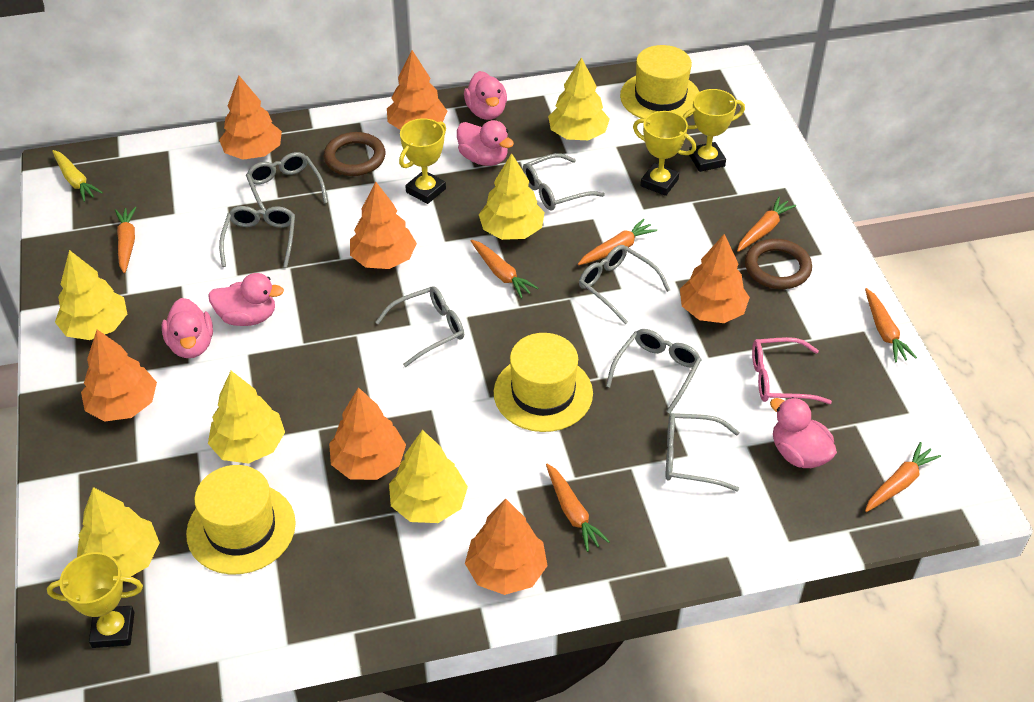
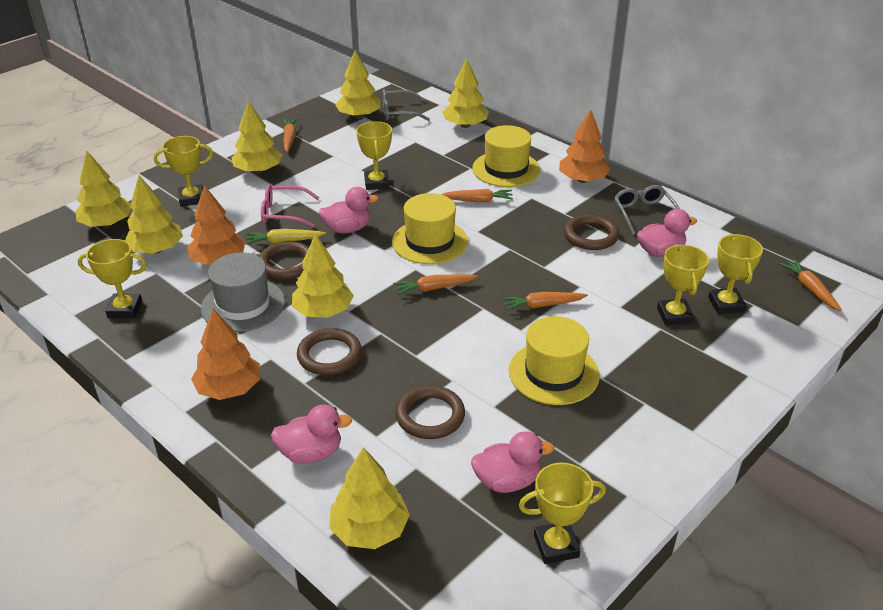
brown ring: [324,132,385,176] [745,239,812,289] = 2 -> [259,241,309,280] [297,328,362,375] [395,385,465,439] [564,214,619,250] = 4
grey glasses: [219,206,295,268] [246,152,328,211] [375,286,464,367] [523,153,605,210] [579,245,670,325] [606,329,702,414] [666,413,739,491] = 7 -> [382,90,430,121] [614,185,680,235] = 2
grey hat: none = 0 -> [201,253,285,332] = 1
orange carrot: [115,207,136,273] [470,240,538,299] [546,464,610,552] [578,219,657,265] [737,197,796,252] [865,288,917,362] [865,442,941,512] = 7 -> [282,118,298,152] [393,275,478,295] [441,189,513,202] [501,292,588,311] [779,259,842,311] = 5
orange tree: [81,330,157,421] [219,76,282,160] [329,387,406,480] [350,182,417,269] [387,50,447,130] [465,499,547,595] [680,234,750,323] = 7 -> [187,185,246,265] [191,309,260,400] [559,109,610,183] = 3
pink duck: [162,298,213,358] [208,273,284,326] [457,120,514,166] [464,71,507,120] [770,397,837,468] = 5 -> [271,405,352,464] [319,187,379,233] [471,431,554,493] [637,209,697,257] = 4
yellow tree: [55,250,127,340] [77,487,160,577] [208,371,285,464] [389,430,468,523] [479,153,545,240] [548,57,610,140] = 6 -> [75,151,131,227] [125,175,183,254] [232,100,282,174] [292,234,354,318] [329,447,410,549] [335,50,381,119] [442,59,489,128] = 7
yellow trophy: [47,552,143,648] [399,118,446,204] [633,111,696,196] [682,89,745,172] = 4 -> [78,239,147,318] [154,136,213,207] [356,121,392,190] [519,462,606,564] [657,245,709,326] [708,234,763,314] = 6

